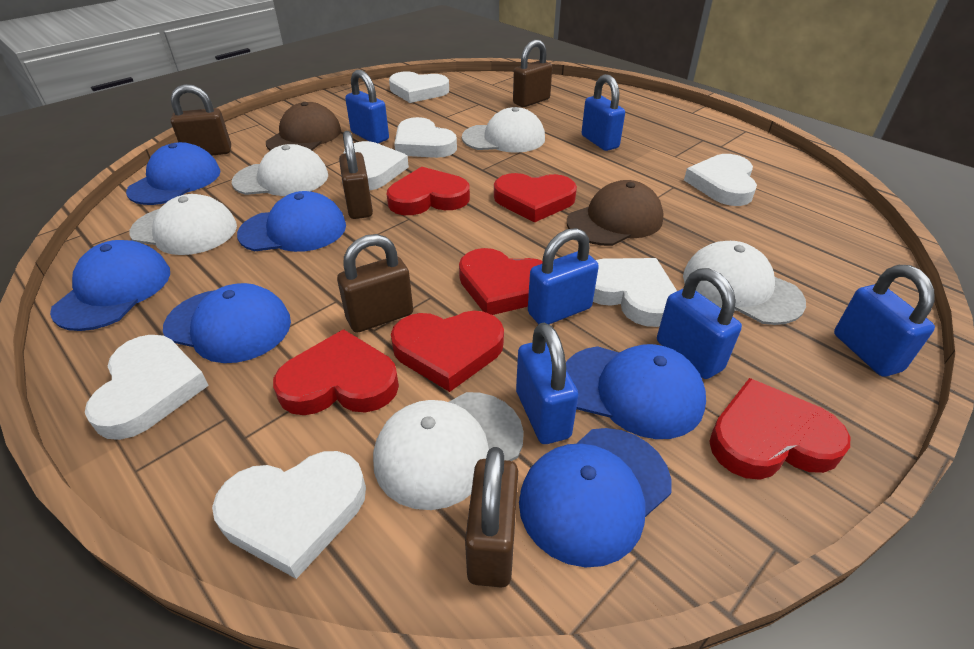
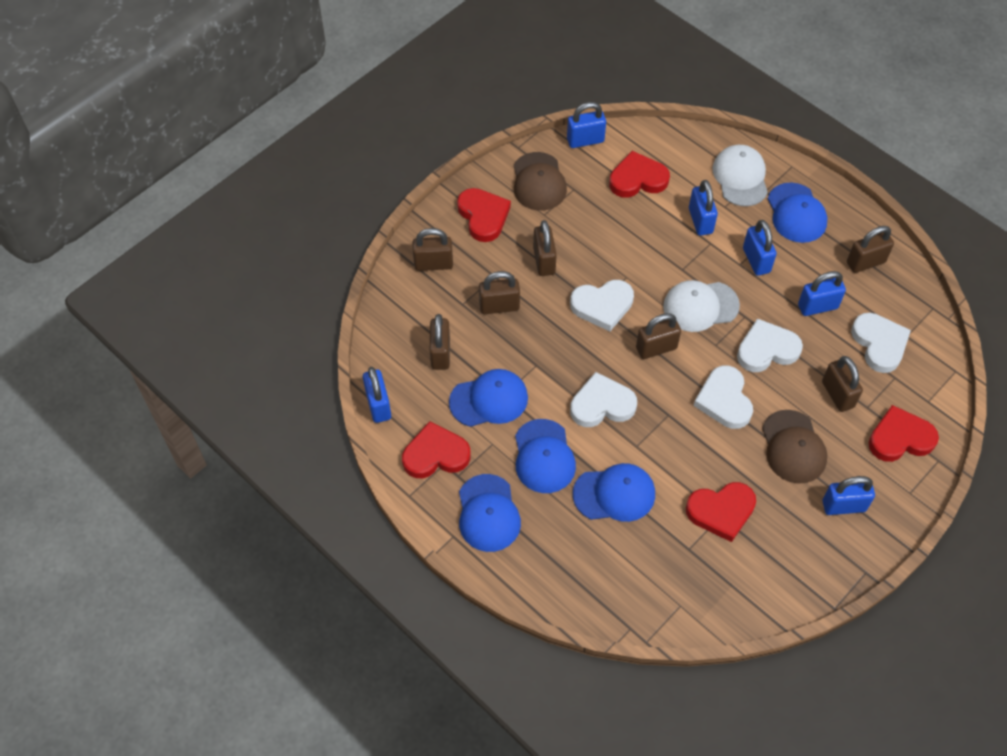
blue cap: [50,240,170,331] [126,142,220,205] [163,283,291,363] [237,191,346,252] [519,428,672,568] [566,344,706,439] = 6 -> [449,369,528,427] [459,474,521,552] [515,419,576,493] [573,463,655,522] [768,182,827,243] = 5
brown padlock: [170,84,231,156] [337,234,413,333] [339,131,373,219] [465,447,518,587] [513,40,552,107] = 5 -> [412,228,453,271] [430,314,450,370] [479,271,520,314] [533,220,557,276] [636,313,681,359] [822,356,863,412] [847,226,894,273] = 7
red heart: [273,329,399,415] [387,167,470,215] [391,311,504,392] [459,248,542,315] [494,173,577,223] [709,378,850,480] = 6 -> [402,421,470,478] [457,188,511,242] [609,151,670,198] [686,482,756,542] [868,405,939,462] = 5
white cap: [129,194,237,255] [232,144,328,196] [373,392,524,510] [462,107,545,153] [683,241,806,325] = 5 -> [663,280,740,332] [712,145,768,206] = 2
white heart: [85,335,209,440] [212,451,366,579] [343,141,409,190] [389,72,449,103] [394,117,457,158] [593,258,677,327] [684,154,757,206] = 7 -> [570,280,634,331] [570,372,637,427] [694,366,753,429] [737,318,803,372] [851,313,911,373] = 5

